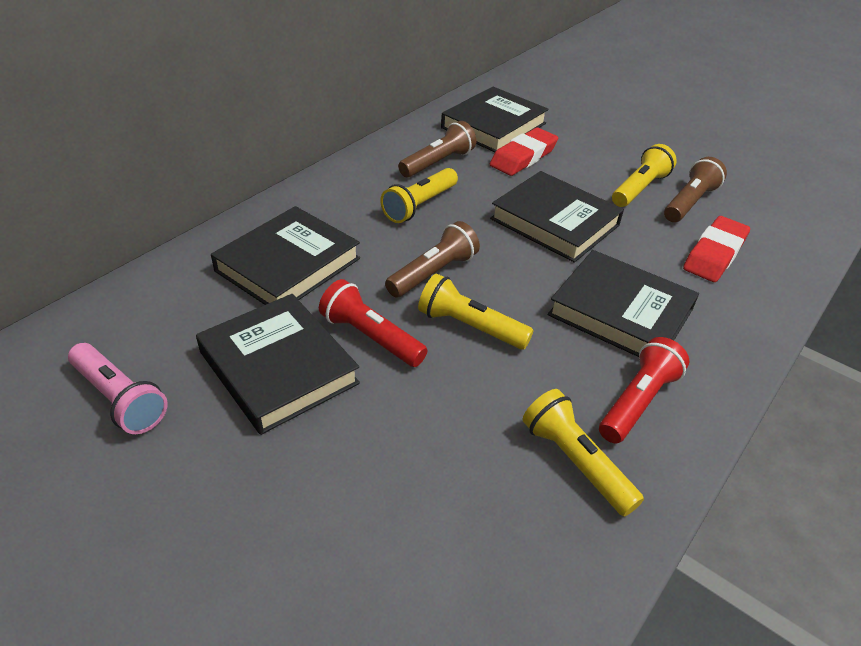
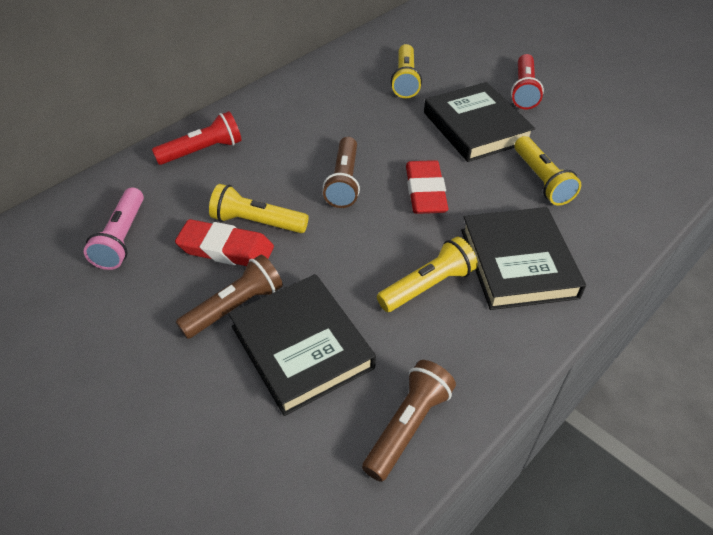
black book: [196,294,360,435] [211,206,360,305] [441,87,549,152] [490,171,624,263] [548,250,699,357] = 5 -> [229,274,376,416] [424,82,535,162] [461,207,586,310] = 3

